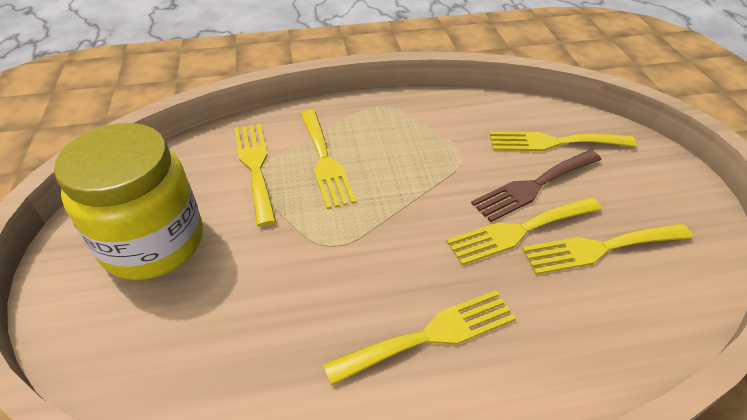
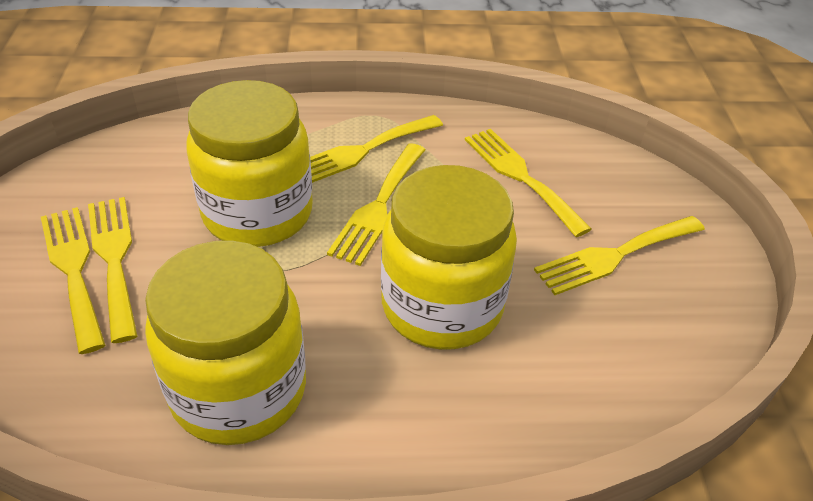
brown fork: [471,150,601,222] = 1 -> none = 0
yellow jar: [54,123,203,280] = 1 -> [145,240,306,445] [186,80,313,247] [381,165,517,350] = 3

